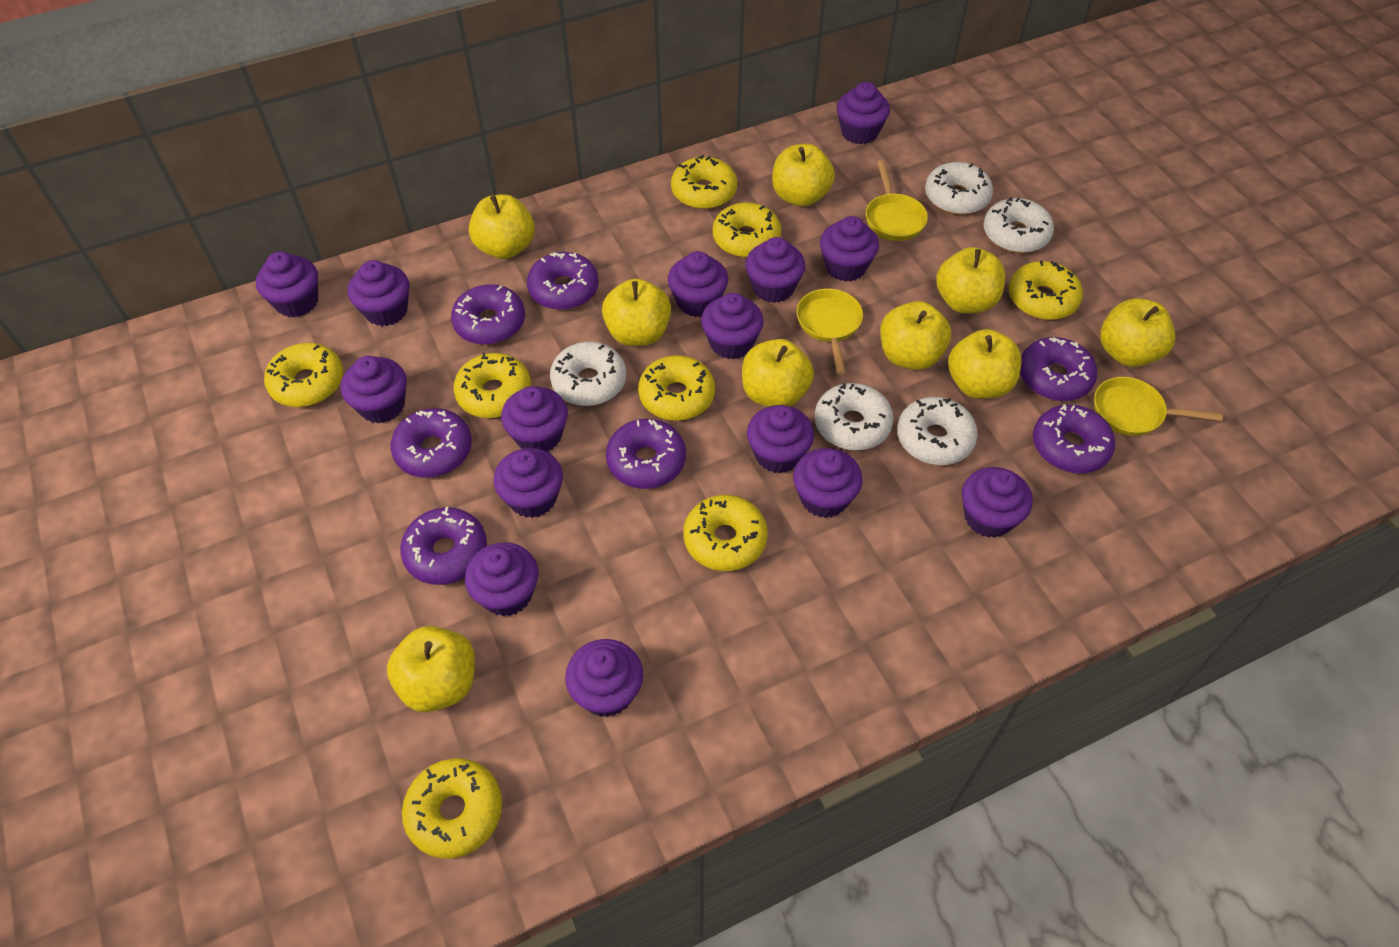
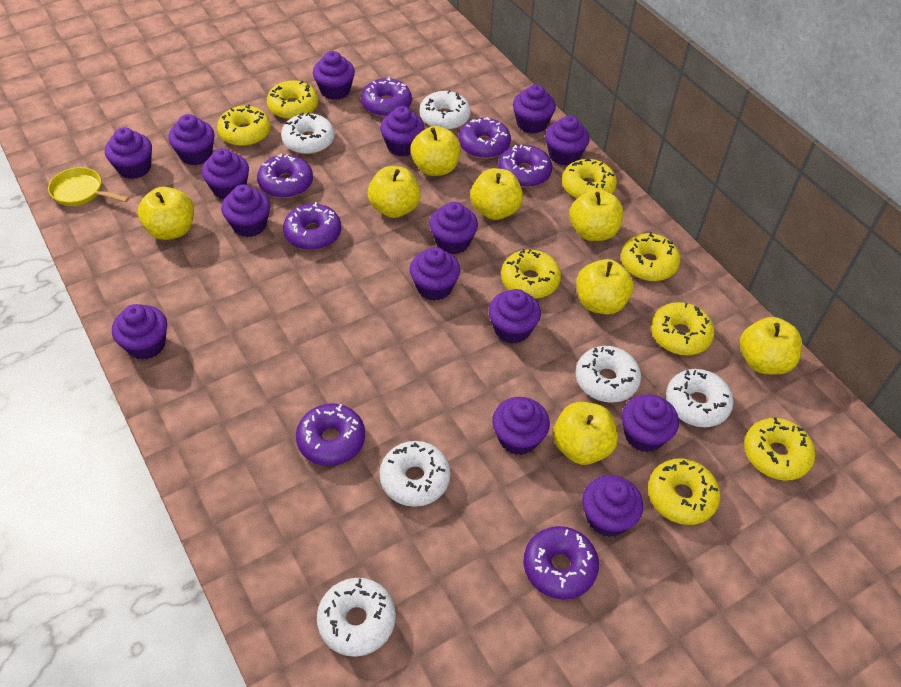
white donut: [550,342,626,406] [814,383,894,450] [897,397,978,465] [925,162,993,215] [983,197,1054,253] = 5 -> [281,112,335,154] [317,578,396,657] [380,441,450,507] [419,90,471,130] [576,346,641,403] [666,369,734,427] = 6
yellow apple: [387,626,475,712] [469,194,535,259] [602,279,671,346] [742,339,814,407] [772,144,835,207] [880,301,951,370] [936,247,1005,314] [948,329,1022,399] [1100,298,1175,367] = 9 -> [138,187,194,240] [368,166,421,218] [410,126,461,176] [470,168,523,220] [553,402,618,465] [569,189,623,241] [576,259,634,315] [740,317,802,375] = 8
yellow pan: [797,288,863,375] [866,160,928,241] [1094,377,1223,436] = 3 -> [48,167,129,206] = 1

